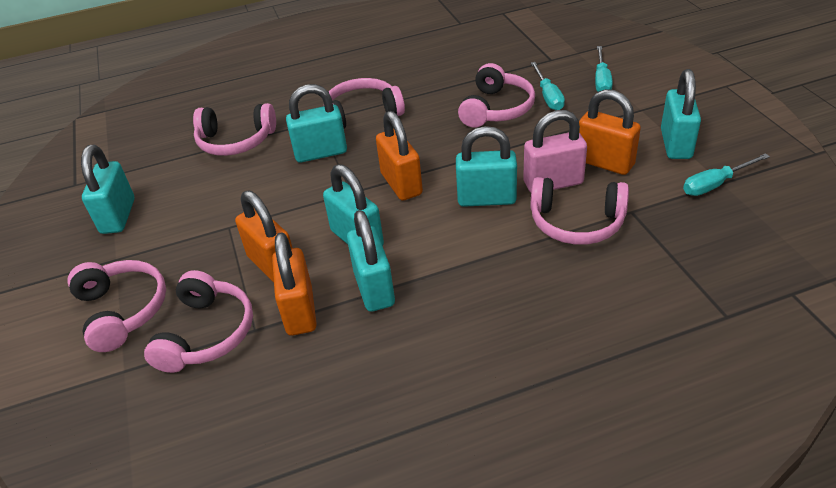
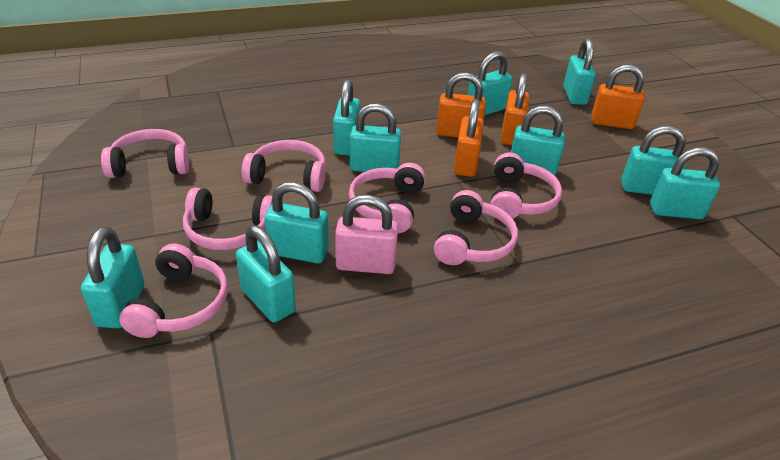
pink headphones: [67,260,166,352] [144,270,253,373] [193,103,276,156] [329,78,405,129] [458,63,535,128] [531,177,629,245] = 6 -> [101,129,189,178] [119,243,228,338] [183,188,272,250] [242,140,326,192] [349,163,426,233] [434,190,518,265] [490,152,562,219] = 7
turquoise padlock: [81,145,135,234] [286,84,347,163] [323,164,384,246] [347,210,395,312] [456,126,517,207] [661,69,701,159] = 6 -> [81,226,144,328] [236,225,296,322] [264,182,329,264] [333,79,360,156] [350,103,401,172] [468,51,512,116] [511,106,565,176] [563,38,596,105] [621,126,686,195] [650,147,720,219] = 10
turquoise screwdriver: [531,62,565,110] [595,46,613,92] [683,153,770,196] = 3 -> none = 0

